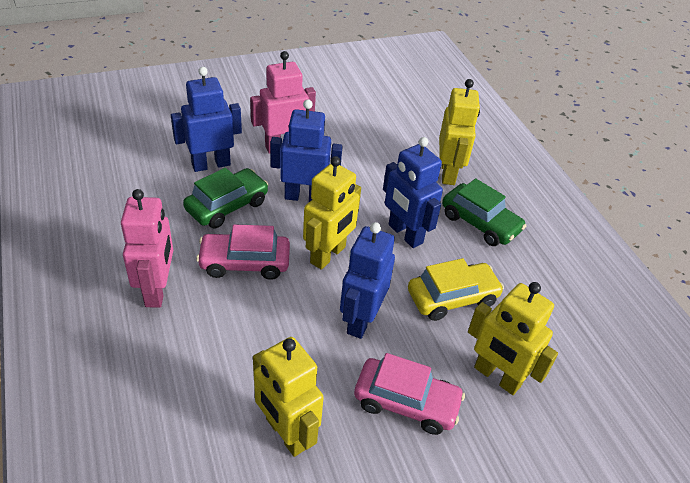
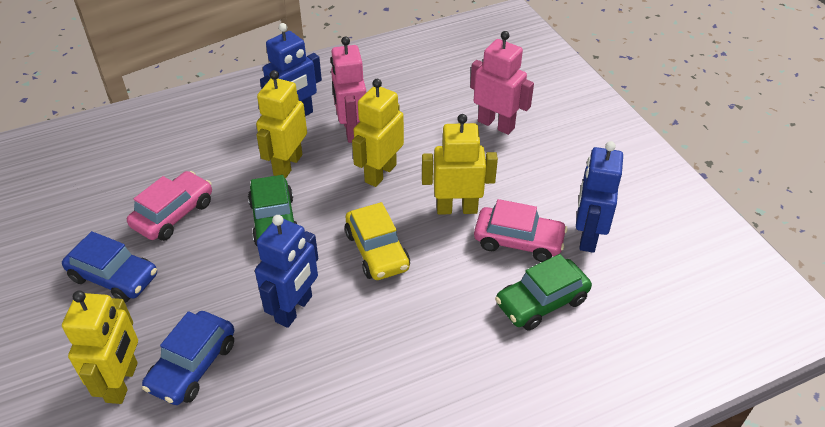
blue car: none = 0 -> [62,231,157,303] [142,311,234,405] = 2
blue robot: [171,67,242,172] [270,99,343,202] [340,222,395,339] [383,137,443,248] = 4 -> [255,215,318,328] [260,23,322,116] [576,141,623,253] = 3

